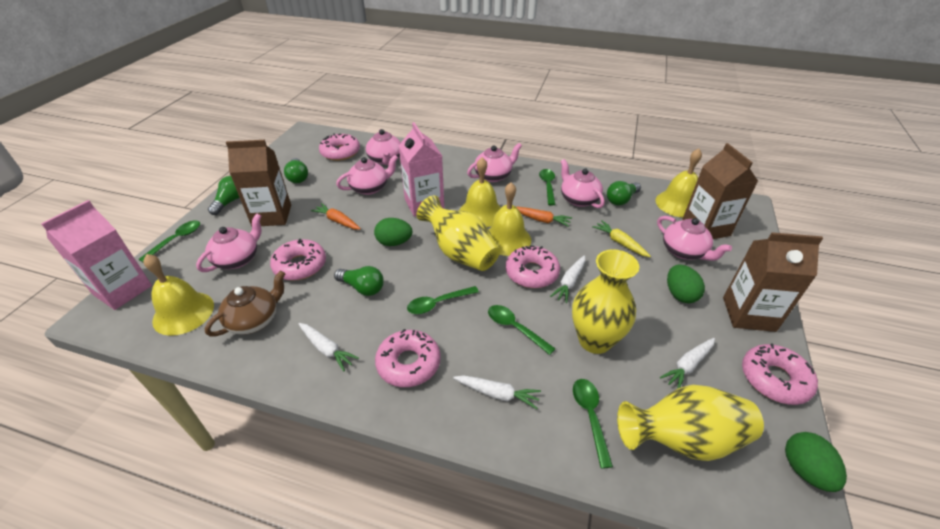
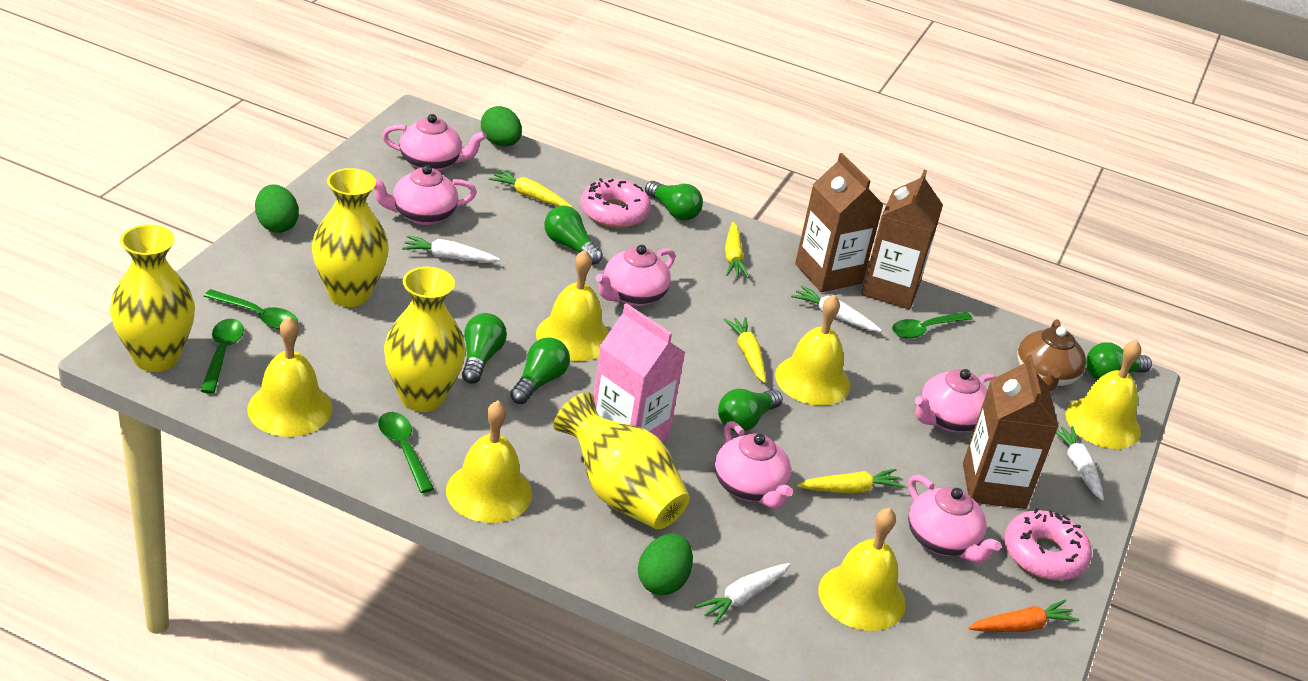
green light bulb: [208,176,240,215] [284,158,308,183] [334,266,384,296] [607,181,641,206] = 4 -> [462,313,507,384] [510,337,570,404] [544,206,603,265] [645,181,703,221] [718,389,783,432] [1086,342,1152,380] = 6
green spoon: [138,220,200,263] [407,286,479,314] [488,305,556,355] [539,169,556,206] [573,379,613,468] = 5 -> [201,319,244,394] [204,289,298,329] [378,412,434,493] [892,312,973,339] = 4
orange carrot: [311,203,361,230] [516,207,572,227] = 2 -> [968,599,1079,632] = 1
pink carton: [41,200,152,310] [399,122,445,217] = 2 -> [593,303,686,442] = 1
pink donut: [270,239,326,281] [319,133,360,161] [375,329,441,387] [506,245,560,288] [742,343,818,405] = 5 -> [581,178,651,228] [1004,508,1092,581] = 2
yellow bell: [143,254,214,336] [460,157,501,227] [488,182,531,256] [655,148,702,218] = 4 -> [247,316,333,437] [446,400,532,523] [536,250,609,361] [775,295,851,406] [818,507,906,631] [1065,340,1141,449] = 6
yellow carrot: [592,221,651,257] = 1 -> [489,169,572,208] [724,317,766,383] [725,222,749,278] [797,469,905,494] = 4
yellow vase: [417,195,500,271] [572,249,639,354] [617,385,764,461] = 3 -> [110,224,195,372] [312,168,389,307] [384,267,466,412] [554,392,690,530] = 4

